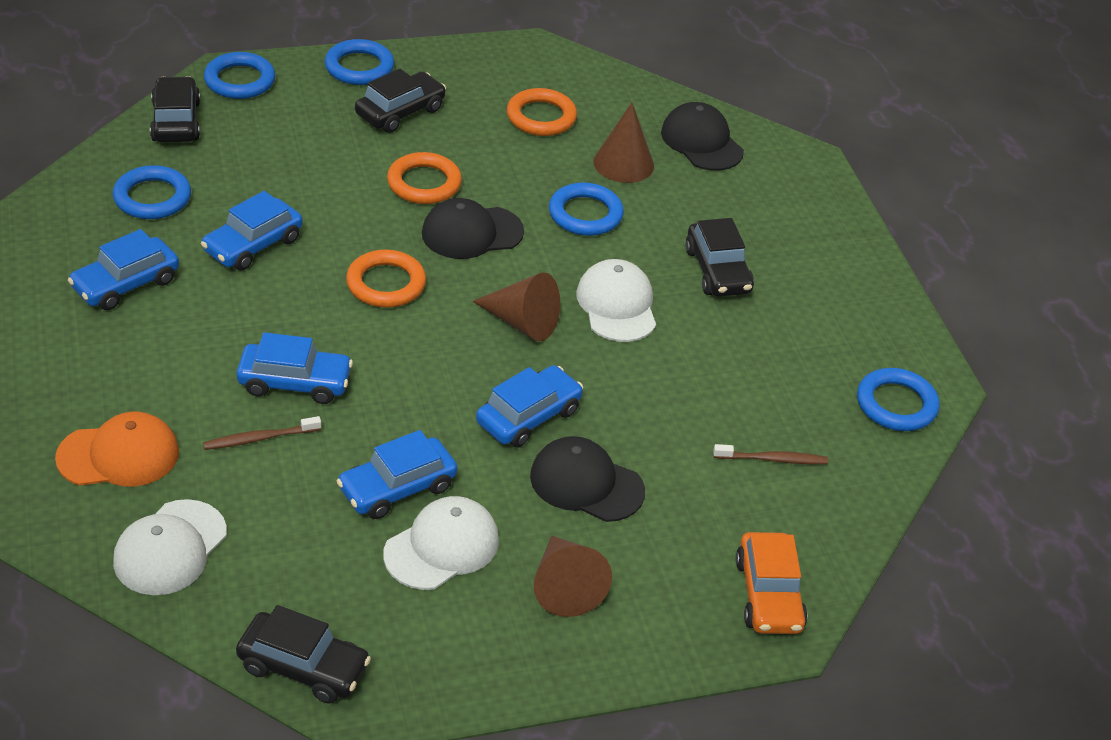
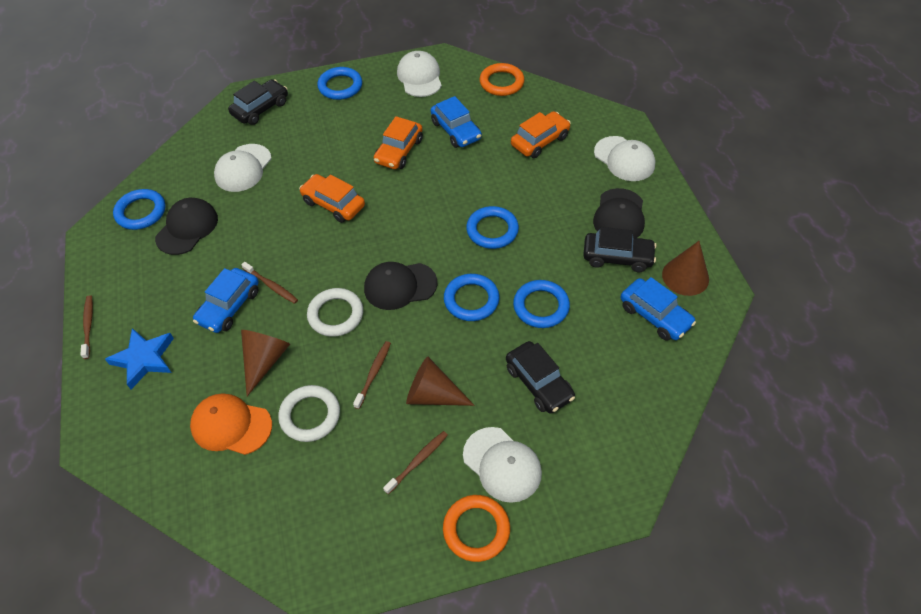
black car: [150,76,200,142] [236,605,371,704] [355,69,446,133] [685,218,754,297] = 4 -> [228,79,288,125] [506,341,575,414] [583,227,656,272] = 3
blue car: [68,229,179,310] [201,191,303,270] [237,332,353,404] [337,430,458,519] [476,365,583,448] = 5 -> [193,268,259,333] [431,96,482,148] [621,277,696,341] = 3
blue star: none = 0 -> [105,328,174,389] = 1
brown toothbrush: [203,416,321,450] [713,444,828,464] = 2 -> [81,295,93,359] [241,262,298,304] [353,341,391,409] [383,431,448,494] = 4
orange car: [736,532,808,634] = 1 -> [299,174,365,223] [374,116,423,169] [511,111,571,158] = 3
orange ring: [346,250,426,308] [387,152,462,204] [507,88,577,136] = 3 -> [443,495,510,562] [480,63,525,96] = 2
white cap: [113,499,227,595] [383,496,499,590] [576,259,656,342] = 3 -> [214,144,272,192] [397,51,442,97] [463,427,542,503] [594,136,656,181] = 4
white ring: none = 0 -> [278,385,340,442] [307,288,363,337] = 2

